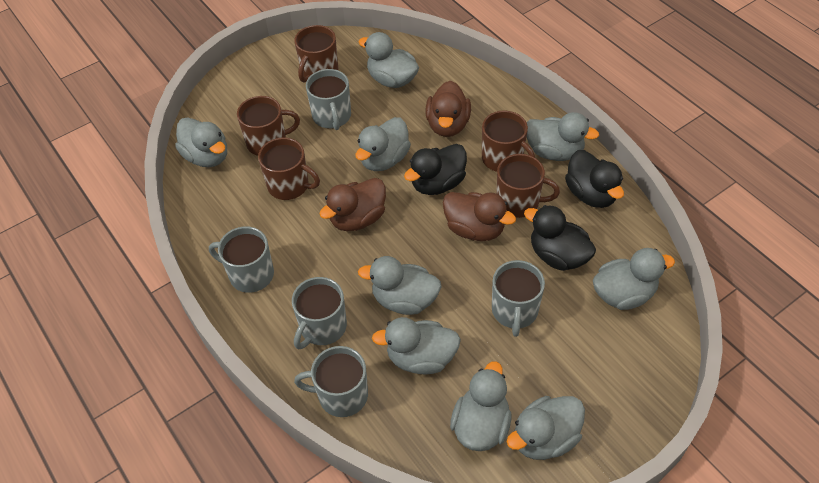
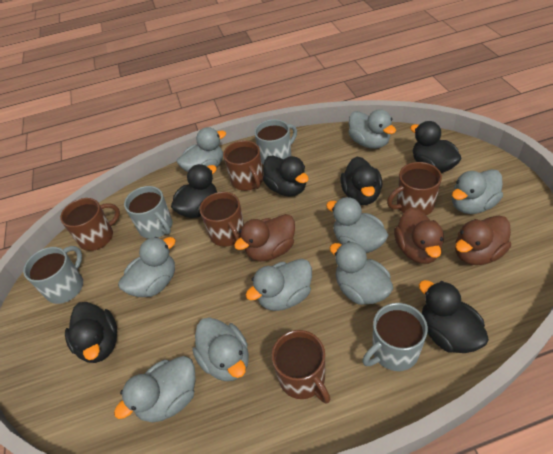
black duck: [404,144,467,195] [524,205,596,271] [565,150,624,208] = 3 -> [65,302,117,363] [171,164,217,218] [263,155,309,197] [340,157,382,205] [410,121,461,173] [419,280,489,353] = 6
grey mug: [209,226,274,293] [292,277,347,349] [294,346,368,417] [306,69,351,130] [492,260,545,337] = 5 -> [23,246,83,304] [124,186,173,239] [254,119,297,165] [362,303,428,371] = 4

